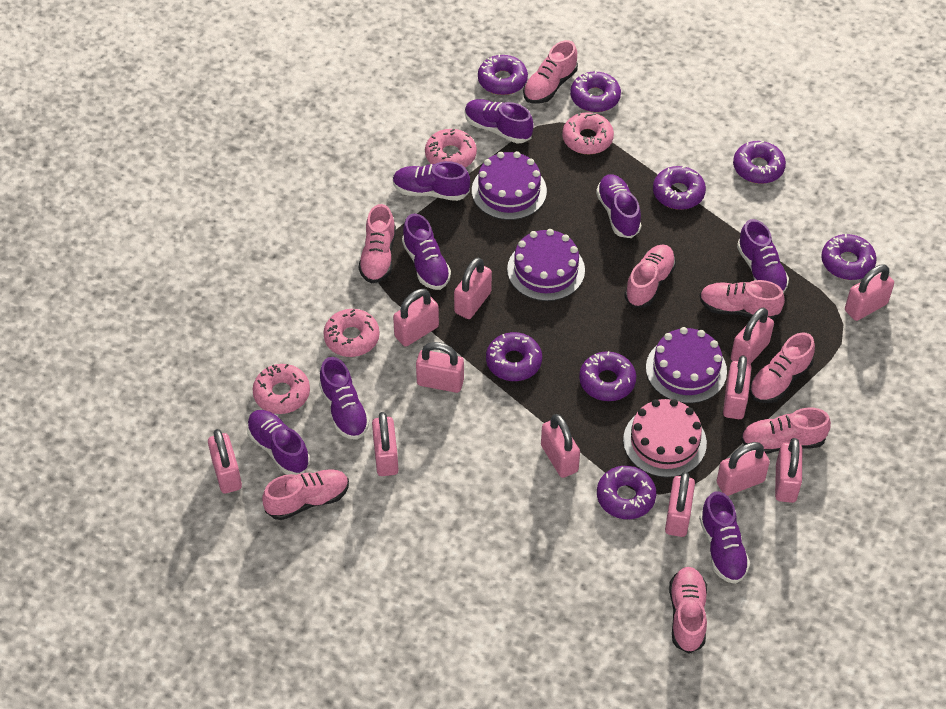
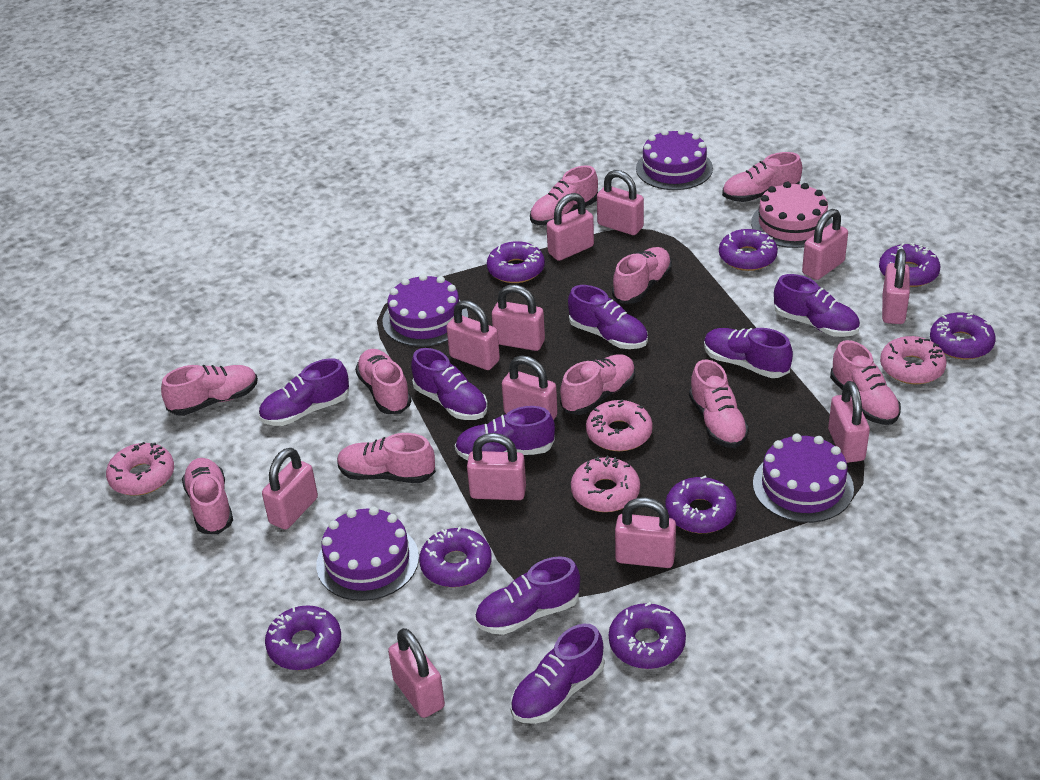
pink shoe: [262,469,349,520] [359,204,396,283] [523,40,578,104] [624,244,676,307] [669,567,707,653] [700,280,785,320] [741,408,831,454] [750,332,815,403] = 8 -> [161,365,258,416] [182,458,233,534] [337,433,436,483] [355,349,412,414] [530,165,598,226] [560,354,635,415] [612,247,672,304] [689,359,749,448] [722,152,802,202] [830,340,901,425] = 10
purple cake: [472,151,547,220] [507,229,585,301] [646,327,727,403] = 3 -> [316,507,419,601] [383,274,468,347] [636,129,713,190] [753,434,854,523] = 4

